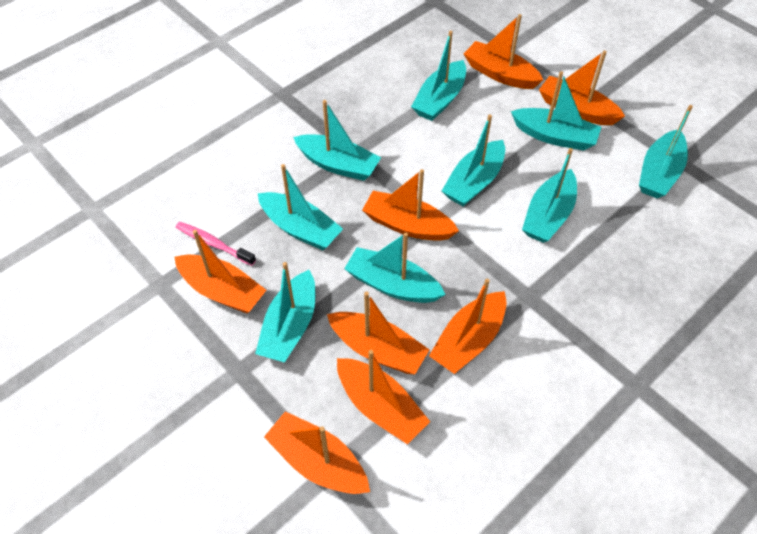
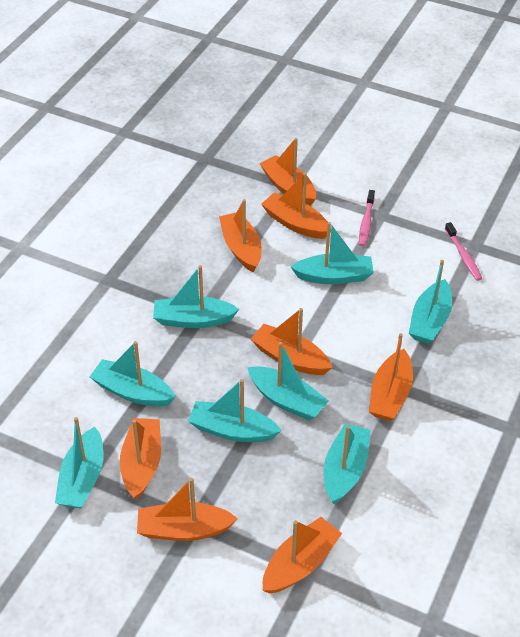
pink toothbrush: [175,222,256,266] = 1 -> [359,190,375,246] [445,222,482,281] = 2
turquoise boat: [255,262,315,363] [258,164,343,250] [293,100,381,181] [344,233,446,303] [411,31,466,121] [442,114,505,206] [511,71,601,151] [522,148,577,243] [639,105,693,198] = 9 -> [55,417,103,509] [90,341,176,407] [153,265,239,328] [188,379,282,442] [247,342,329,420] [291,222,374,284] [324,423,371,504] [409,260,452,344] = 8

